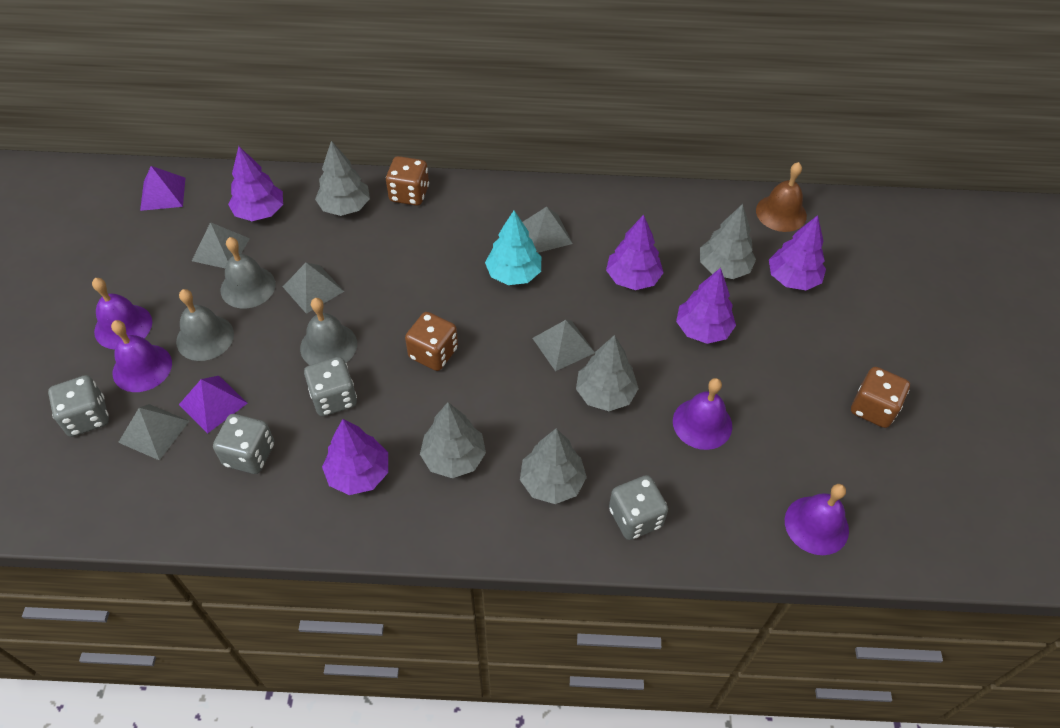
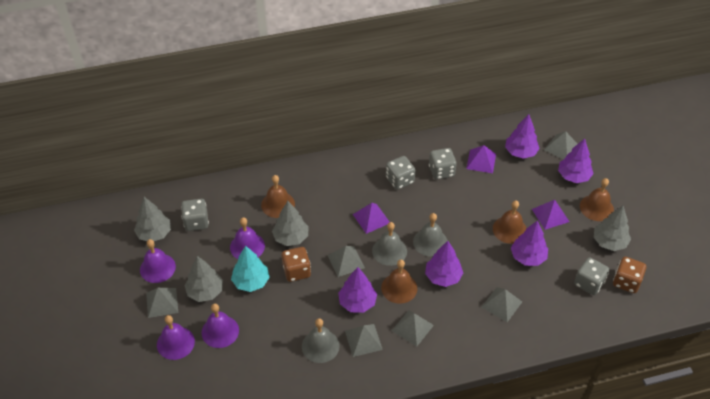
brown bell: [756,162,807,232] = 1 -> [261,175,295,218] [381,260,417,304] [493,200,527,244] [580,178,614,221] = 4
brown dice: [386,156,429,206] [405,312,458,371] [851,367,910,428] = 3 -> [281,247,311,282] [613,257,646,293] = 2
grey pyramid: [118,404,189,461] [192,222,250,268] [283,262,344,314] [523,207,573,253] [532,320,595,371] = 5 -> [146,288,178,318] [328,246,365,277] [345,324,383,357] [392,310,434,347] [482,287,522,322] [544,131,577,160] = 6
grey tree: [315,141,370,216] [420,402,486,478] [520,428,587,504] [576,335,639,411] [700,204,756,279] = 5 -> [134,197,171,241] [184,256,223,302] [272,201,309,246] [594,206,631,251] = 4
purple pyramid: [140,166,185,211] [179,376,248,433] = 2 -> [353,203,389,234] [466,145,496,173] [532,200,569,230] = 3

